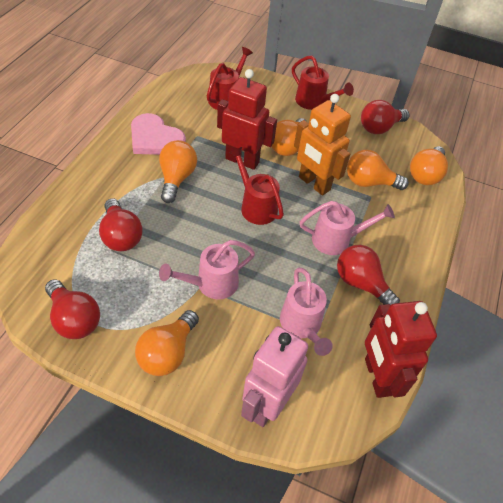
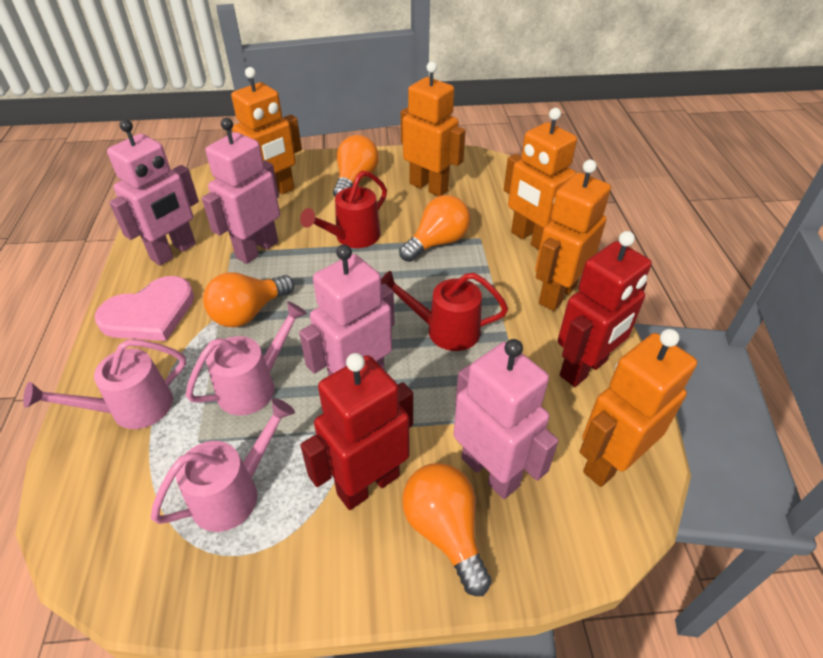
orange light bulb: [135,310,199,376] [159,140,197,203] [271,118,307,156] [347,150,409,190] [410,146,448,185] = 5 -> [203,272,294,327] [333,135,379,197] [399,195,470,262] [402,463,491,596] = 4
orange robot: [294,94,351,195] = 1 -> [231,67,302,194] [401,62,466,197] [504,108,577,250] [535,160,611,311] [580,329,697,487] = 5
pink robot: [241,326,308,427] = 1 -> [107,119,199,266] [202,118,280,264] [299,244,395,376] [453,339,559,499] = 4
red light bulb: [45,279,100,339] [99,198,143,251] [337,245,400,305] [361,100,409,134] = 4 -> none = 0
red watering can: [207,47,253,110] [229,147,284,225] [292,55,354,110] = 3 -> [300,171,387,248] [381,271,508,351] = 2

